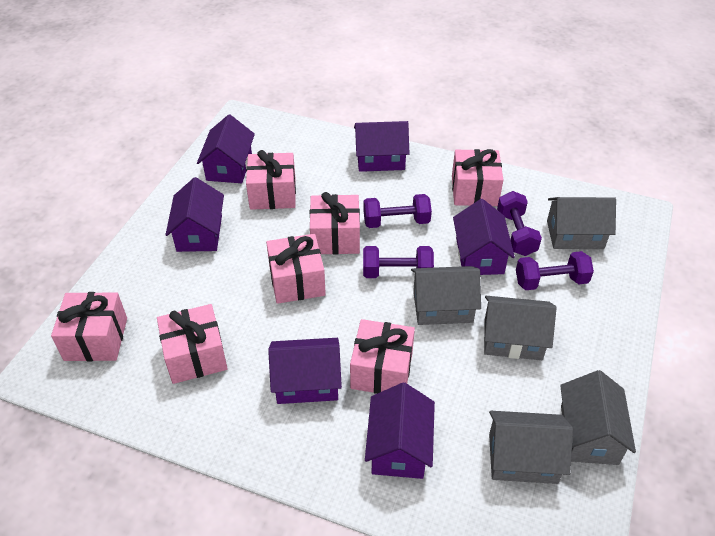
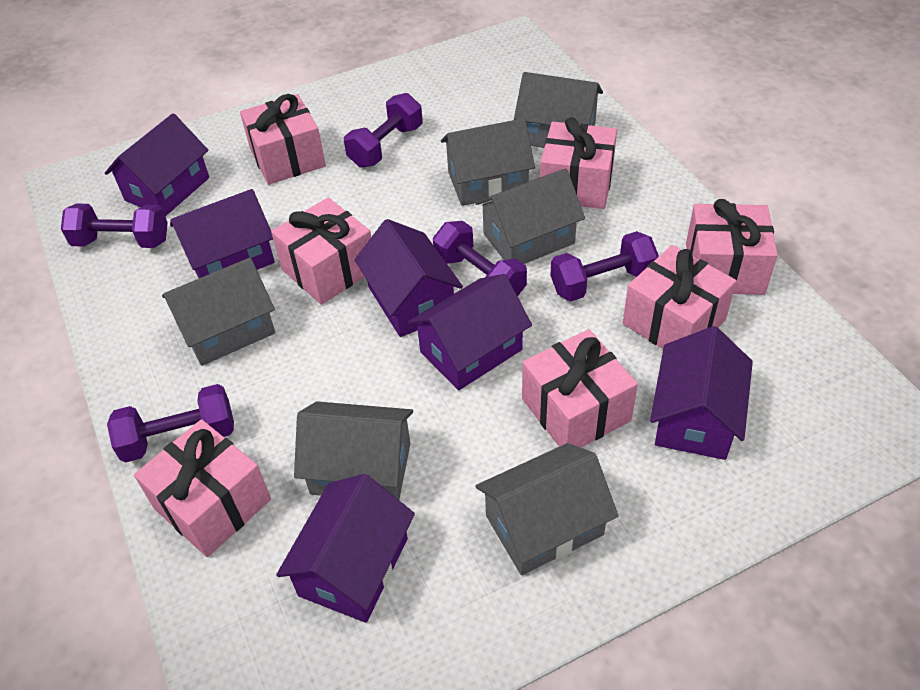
grey house: [411,266,481,325] [484,296,557,360] [489,411,573,484] [547,197,616,249] [560,370,636,465] = 5 -> [162,258,275,366] [294,401,413,500] [441,118,535,206] [475,168,585,264] [476,443,618,575] [514,72,603,148] = 6
purple dumbbell: [363,194,432,228] [363,246,434,278] [497,191,542,256] [516,251,594,290] = 4 -> [61,204,168,248] [107,384,234,463] [344,93,423,168] [433,221,527,296] [550,231,659,302] = 5

